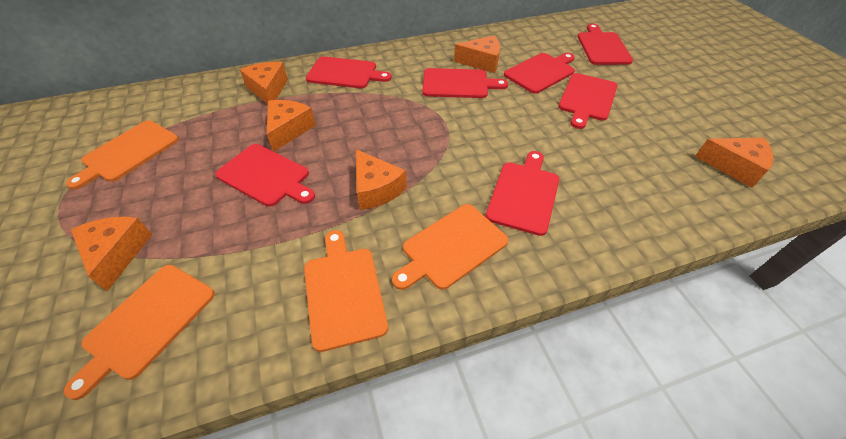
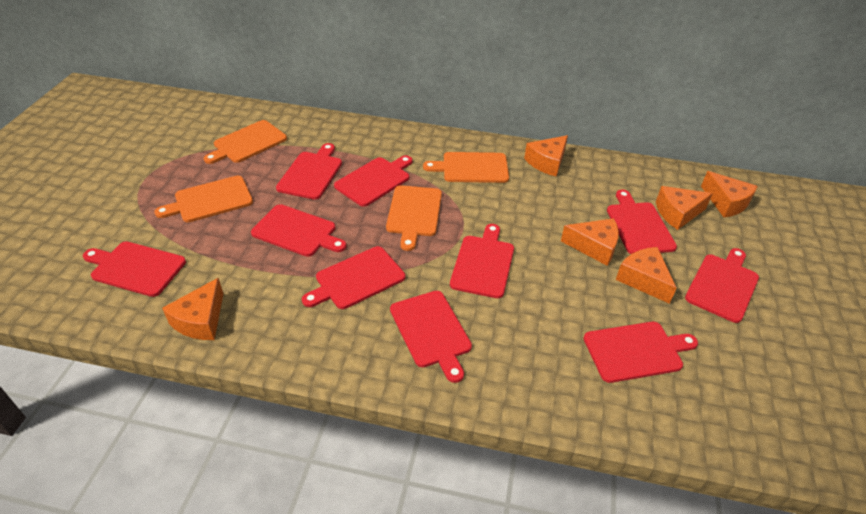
red cutting board: [215,144,315,207] [306,56,392,88] [422,68,508,98] [486,151,559,236] [504,53,575,94] [558,73,617,129] [578,23,633,65] = 7 -> [83,242,186,297] [251,204,346,257] [276,143,342,200] [302,246,405,309] [334,155,412,207] [390,291,472,383] [450,224,514,298] [583,322,698,383] [607,190,677,254] [685,248,759,323] = 10

